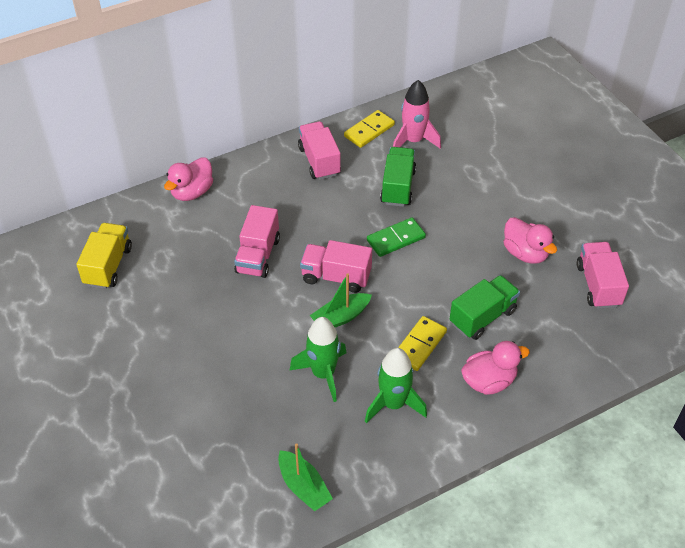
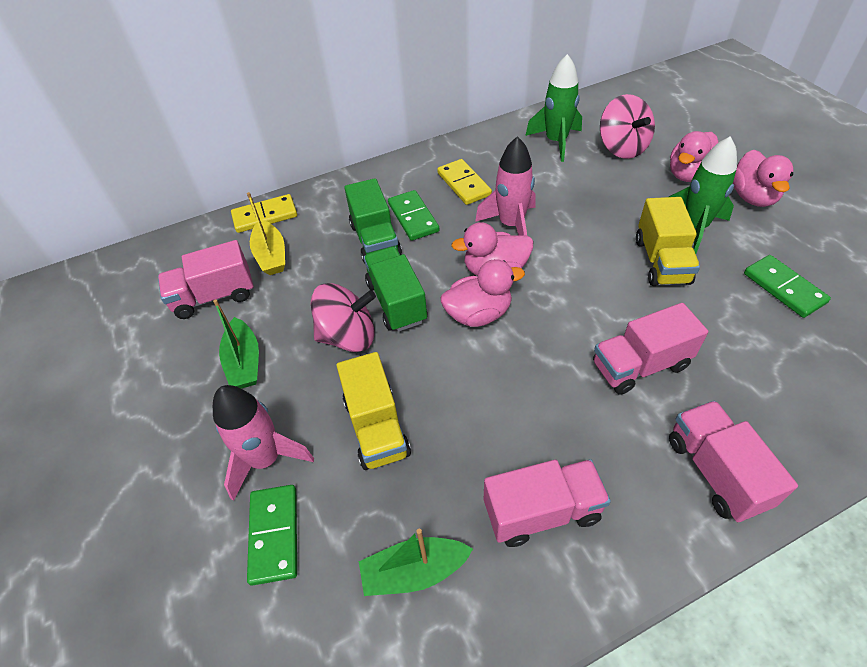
green domino: [367,217,426,257] = 1 -> [247,485,297,586] [388,190,439,241] [744,255,831,318] = 3
pink duck: [164,157,213,201] [461,341,530,395] [504,217,557,264] = 3 -> [440,259,525,327] [451,222,533,276] [670,131,719,182] [733,149,793,207] = 4
pink rocket: [393,80,441,149] = 1 -> [213,385,314,501] [475,136,536,236] = 2
pink spinning top: none = 0 -> [311,283,376,352] [600,94,655,159] = 2
yellow boat: none = 0 -> [247,192,285,275] = 1
yellow truck: [76,223,132,289] = 1 -> [336,352,411,470] [636,197,700,286] = 2

